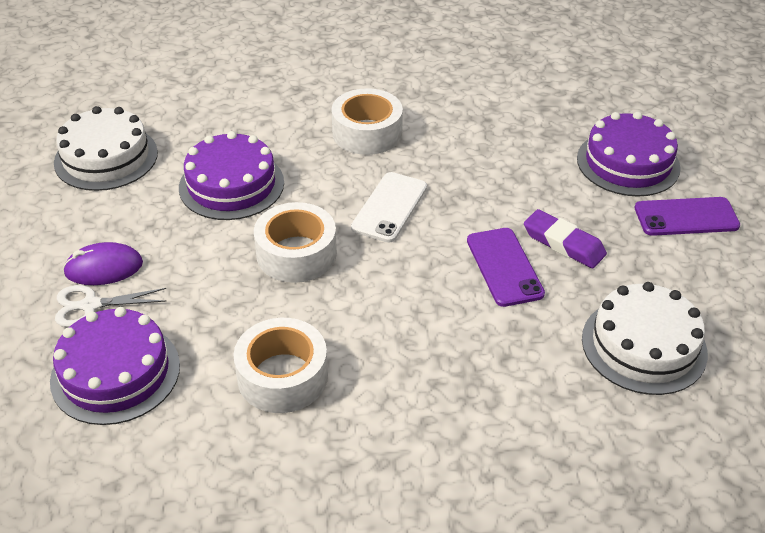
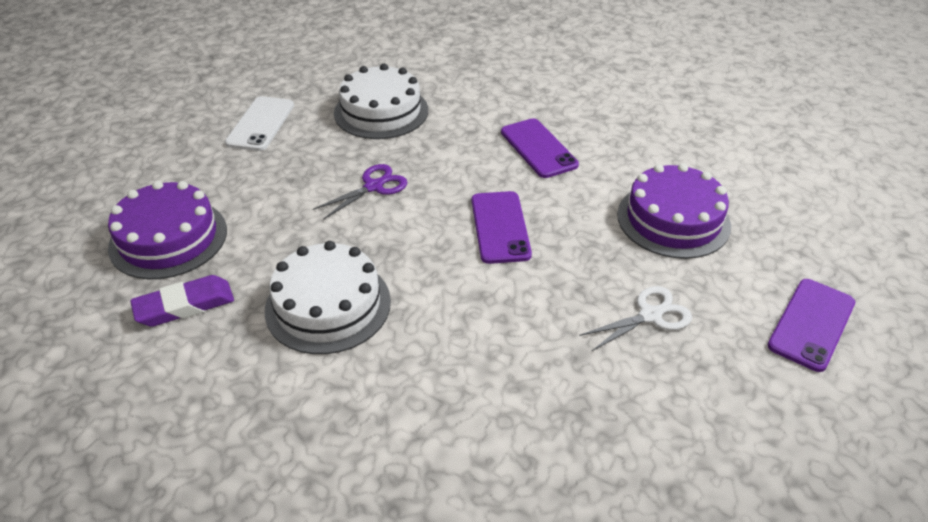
purple cake: [50,307,180,425] [179,131,284,220] [577,112,681,196] = 3 -> [108,181,227,279] [617,163,731,259] = 2
purple mouse: [63,242,143,285] = 1 -> none = 0
purple phone: [467,228,545,307] [635,197,740,236] = 2 -> [471,191,532,264] [501,118,579,178] [768,279,855,372] = 3
purple scissors: none = 0 -> [313,164,408,220] = 1
white tape: [233,318,328,413] [254,202,337,283] [332,88,403,155] = 3 -> none = 0

